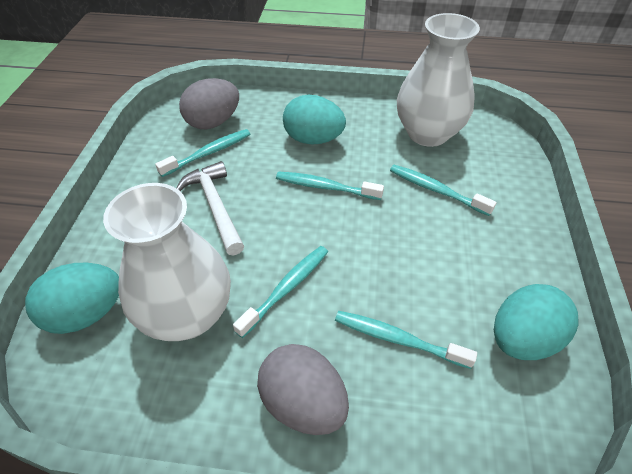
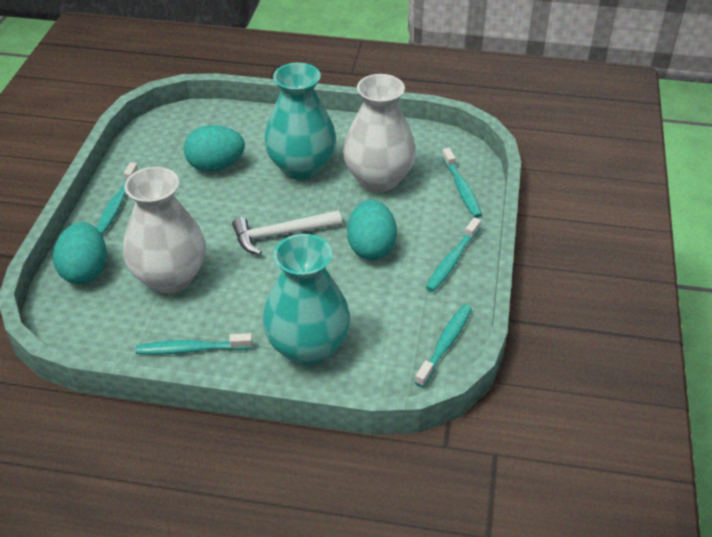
grey egg: [179,78,239,129] [257,344,349,435] = 2 -> none = 0
turquoise vase: none = 0 -> [262,234,350,366] [264,63,336,180] = 2

